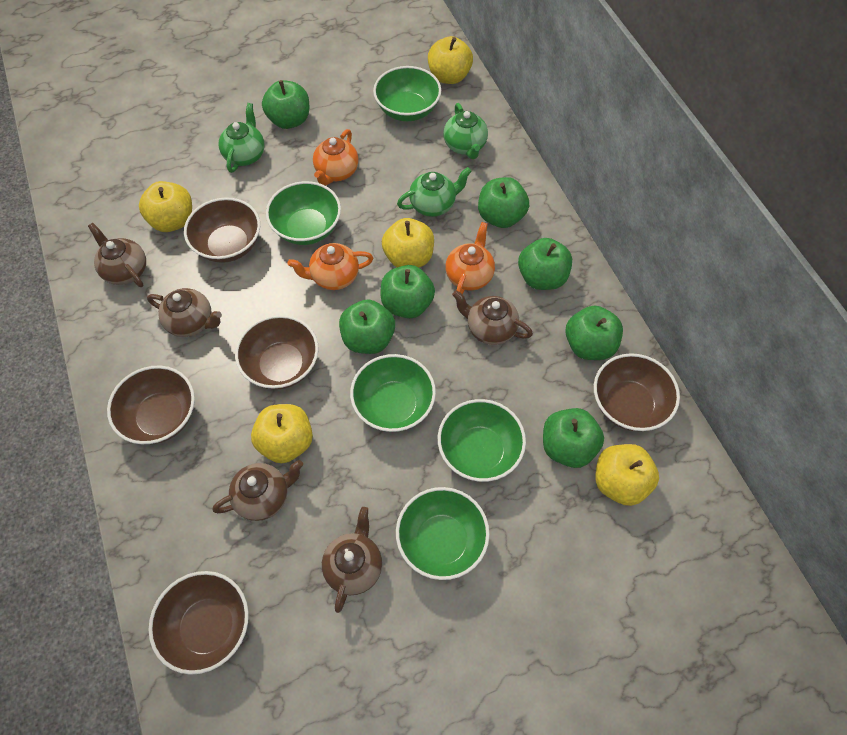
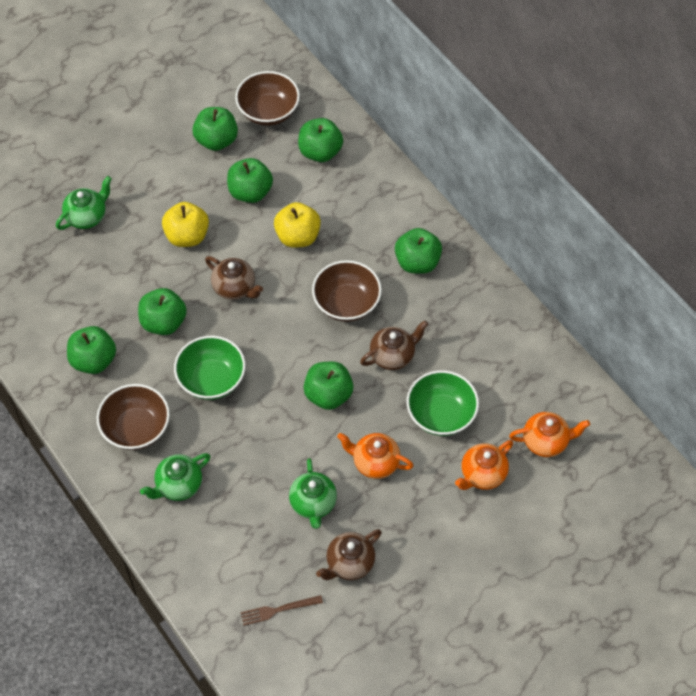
brown bowl: [107,366,195,445] [149,571,249,675] [184,197,260,263] [235,315,319,390] [594,353,680,431] = 5 -> [97,384,170,450] [235,71,300,126] [312,260,382,322] = 3
brown fork: none = 0 -> [240,595,323,626] = 1
brown teapot: [88,223,146,287] [147,288,222,337] [213,460,303,521] [322,507,382,613] [452,290,533,345] = 5 -> [205,256,263,300] [316,529,382,580] [360,321,428,370] = 3
green bowl: [266,181,341,245] [350,354,436,432] [373,66,441,121] [396,487,490,580] [438,399,526,482] = 5 -> [174,336,245,400] [407,370,479,436] = 2
yellow apple: [139,181,192,232] [251,404,313,463] [382,218,434,267] [428,36,473,84] [595,444,659,506] = 5 -> [162,202,209,247] [274,202,321,248] = 2

